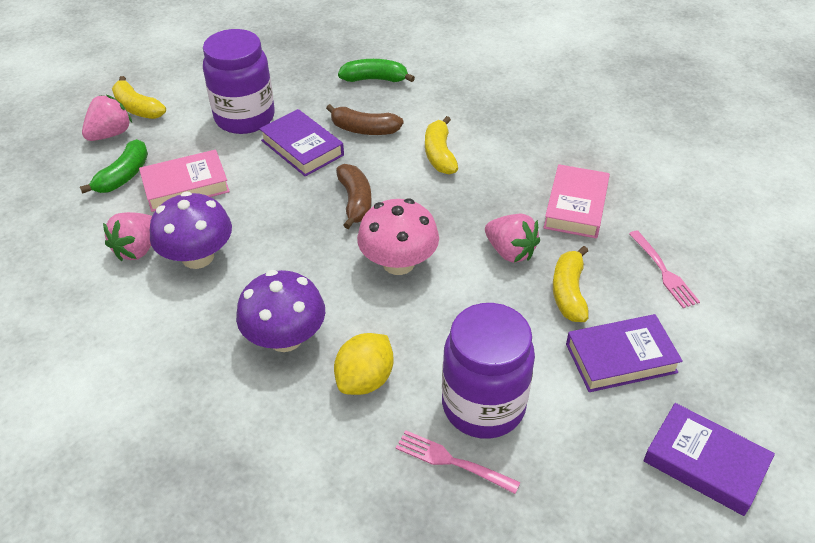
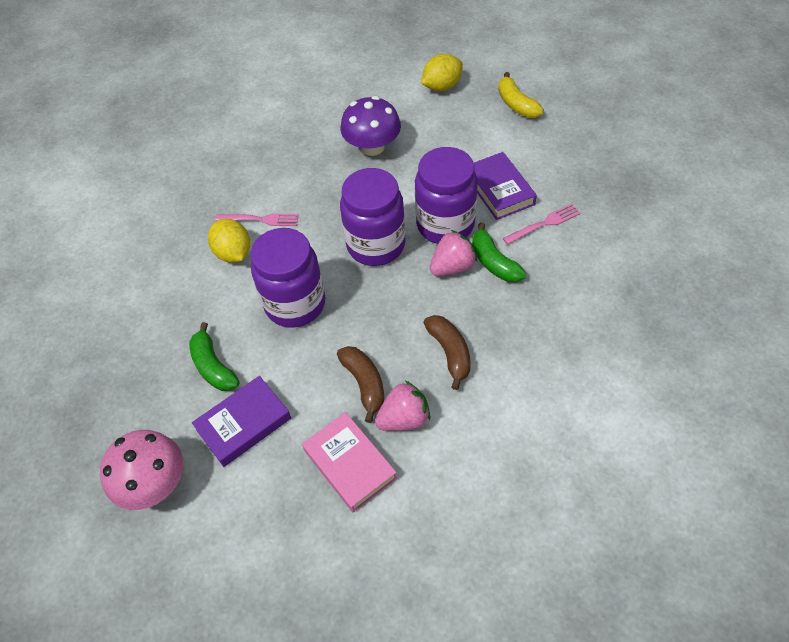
pink book: [139,150,230,212] [543,164,610,238] = 2 -> [302,412,397,513] = 1
pink strawberry: [82,95,132,141] [103,212,152,261] [485,214,540,263] = 3 -> [375,381,430,431] [430,230,477,276] = 2
purple book: [259,109,344,177] [566,314,683,392] [643,403,775,516] = 3 -> [192,376,291,467] [474,152,537,220] = 2
purple jar: [203,29,275,134] [442,303,535,439] = 2 -> [251,228,325,328] [340,168,405,266] [415,147,478,244] = 3
purple mushroom: [150,191,232,269] [236,270,325,352] = 2 -> [341,96,401,156] = 1
yellow banana: [112,76,166,119] [425,116,458,175] [553,246,589,322] = 3 -> [498,72,544,118] = 1
yellow lemon: [334,333,394,395] = 1 -> [208,219,250,263] [421,54,463,91] = 2

